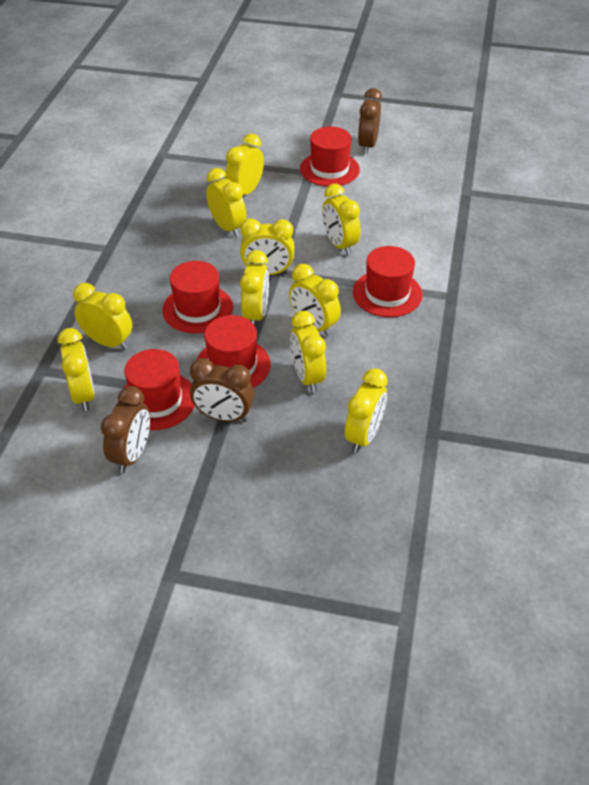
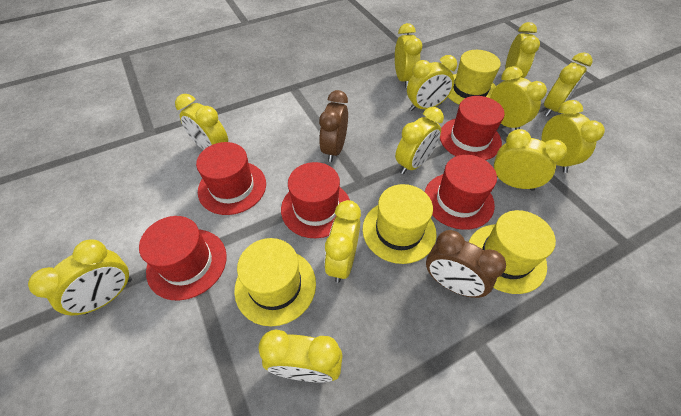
brown clock: [101,386,150,473] [190,358,254,422] [358,88,382,154] = 3 -> [319,90,348,162] [426,230,506,298] = 2
yellow clock: [58,328,95,411] [73,283,132,350] [206,168,246,237] [225,134,264,195] [240,219,295,275] [240,250,269,326] [289,264,341,337] [290,311,326,393] [322,184,361,255] [345,368,388,453] = 10 -> [28,239,132,316] [175,94,228,150] [258,329,343,382] [325,200,361,283] [395,23,422,88] [395,107,444,174] [407,55,457,111] [490,66,547,130] [494,129,567,191] [505,22,540,78] [541,100,605,173] [544,52,592,116] = 12
yellow hat: none = 0 -> [234,238,316,326] [363,184,436,264] [448,50,501,105] [469,210,556,294] = 4

